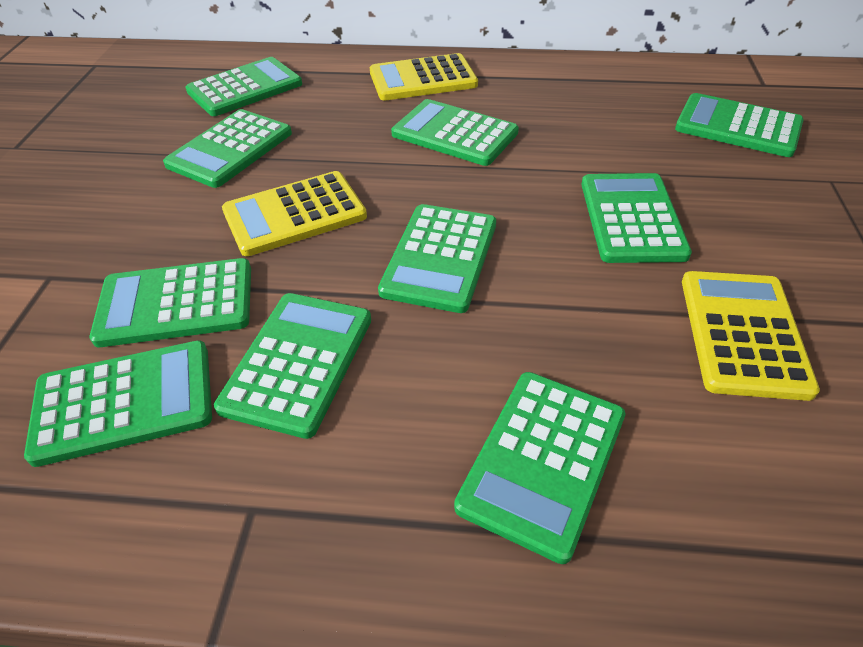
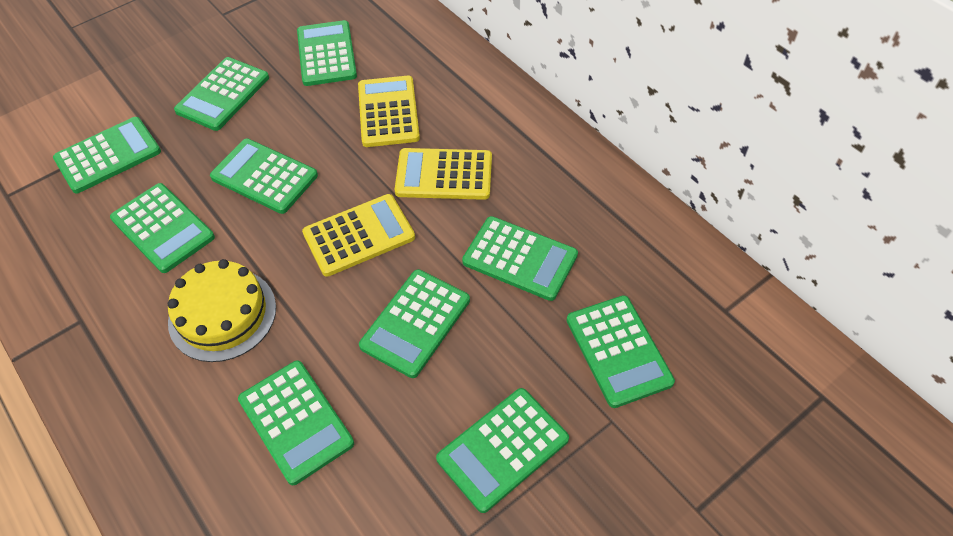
yellow cake: none = 0 -> [168,259,276,362] = 1

